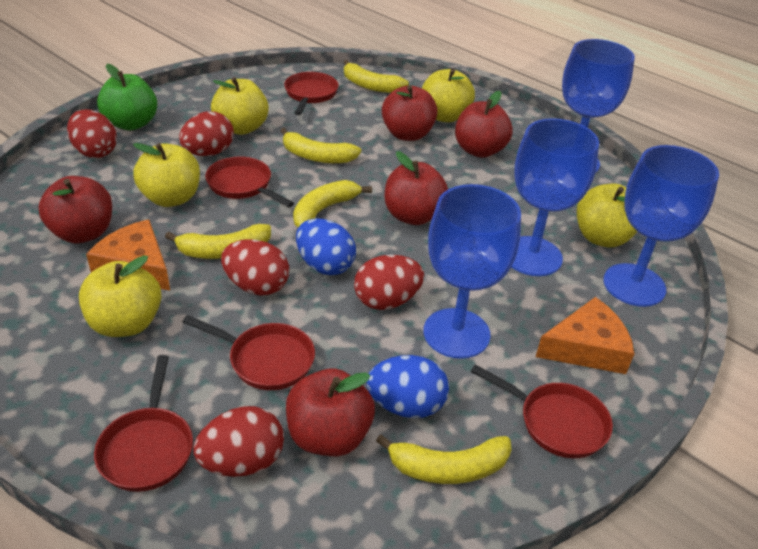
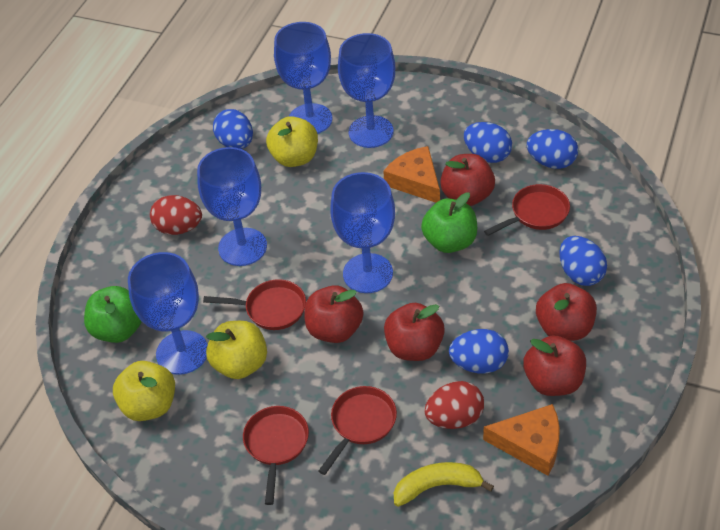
blue egg: [296,219,356,276] [366,355,449,418] = 2 -> [213,109,253,149] [449,329,509,374] [464,122,512,163] [527,129,578,169] [559,236,607,286] = 5
blue goblet: [424,184,521,359] [512,118,599,276] [562,39,635,173] [603,145,719,307] = 4 -> [128,252,208,375] [197,147,267,266] [274,22,332,134] [330,172,395,293] [338,33,395,148] = 5
green apple: [97,64,157,130] = 1 -> [84,286,142,343] [421,192,477,253] = 2
red egg: [67,109,117,158] [179,111,234,156] [193,406,284,477] [221,239,289,295] [354,255,424,310] = 5 -> [150,195,202,235] [424,381,484,429] = 2
red pan: [94,355,193,492] [183,315,315,390] [205,156,294,207] [284,72,339,115] [471,364,613,458] = 5 -> [203,279,306,330] [243,406,309,505] [318,386,397,475] [484,184,570,236] = 4
yellow apple: [79,255,162,337] [133,143,200,207] [211,77,269,135] [422,69,475,122] [577,184,637,247] = 5 -> [113,361,175,421] [206,321,267,379] [266,116,318,167] = 3
yellow banana: [165,224,271,259] [280,128,361,163] [293,180,372,228] [343,60,409,93] [376,434,512,484] = 5 -> [394,462,494,507] = 1

